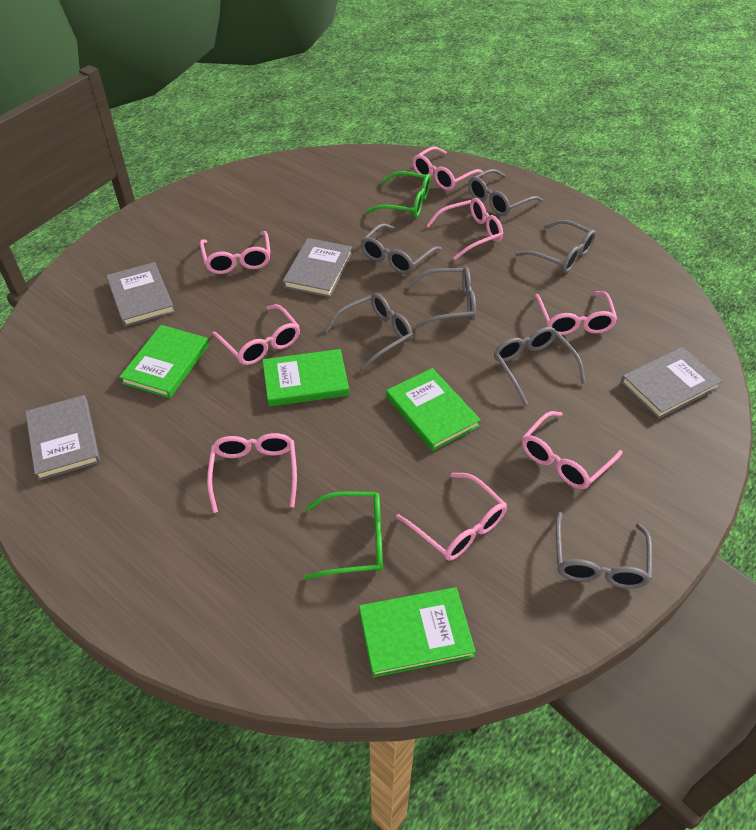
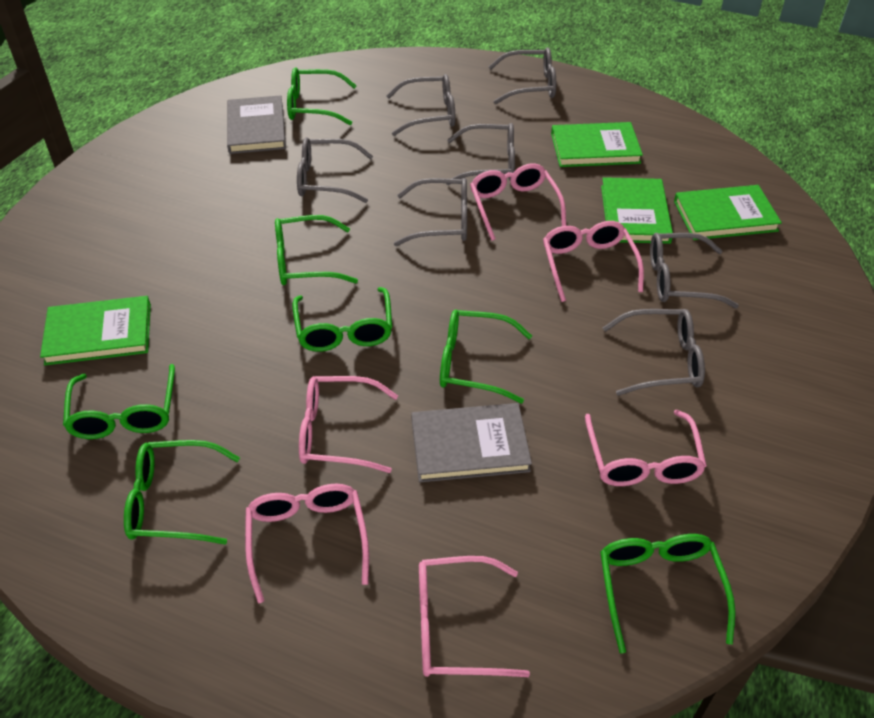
green glasses: [304,492,383,580] [366,171,431,218] = 2 -> [63,364,175,439] [124,440,240,545] [275,215,358,285] [287,67,357,125] [292,287,392,352] [440,310,532,403] [600,534,735,654] = 7
grey book: [25,395,100,481] [106,262,175,327] [283,238,352,297] [621,347,722,419] = 4 -> [227,95,286,154] [411,403,532,482] = 2
pink glasses: [200,231,271,274] [207,433,297,513] [212,304,300,365] [396,473,507,561] [412,147,484,191] [426,198,503,260] [522,411,622,489] [535,291,617,335] = 8 -> [245,484,369,603] [299,376,398,473] [419,556,530,677] [470,163,566,241] [543,221,644,302] [585,410,707,486] = 6

